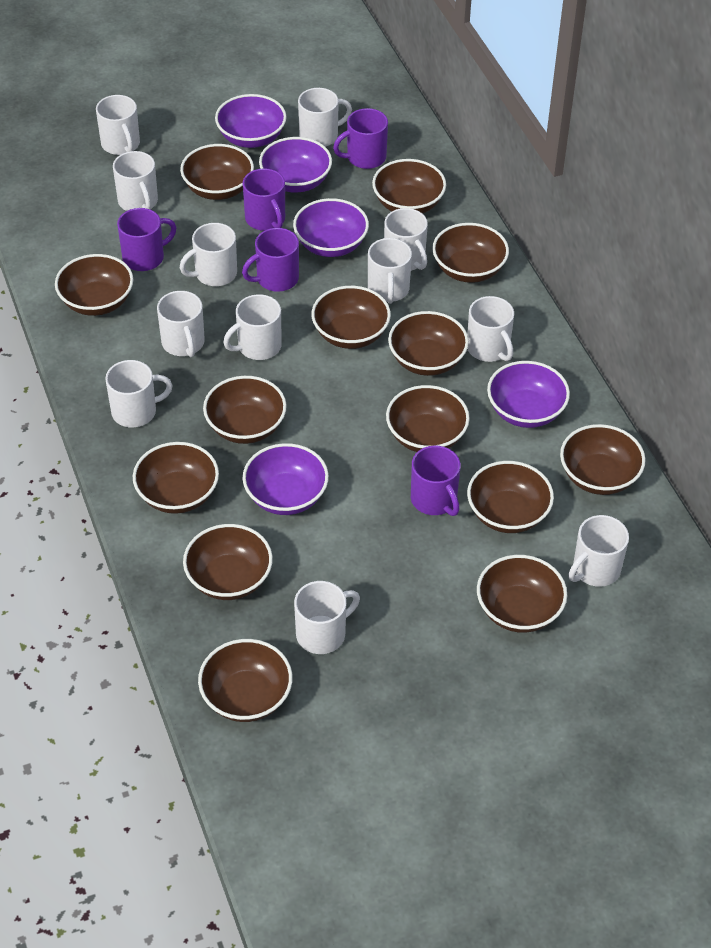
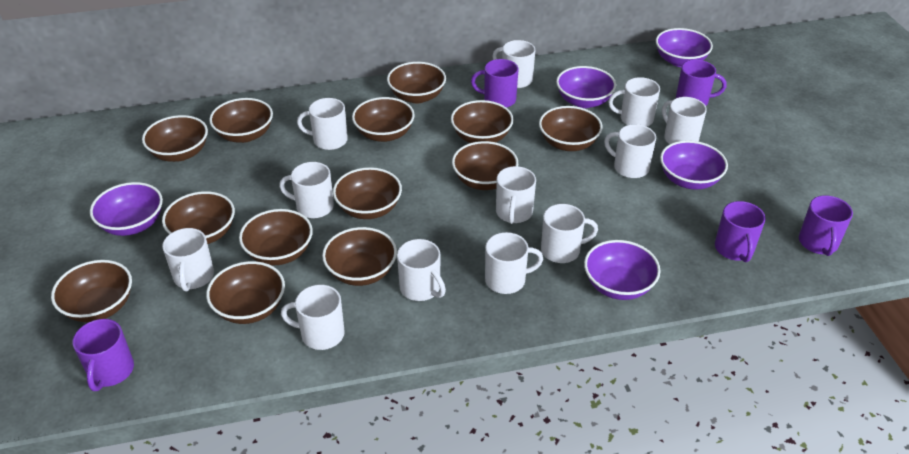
brown bowl: [55,254,133,316] [133,442,219,514] [180,144,254,200] [183,524,273,600] [198,639,293,722] [203,376,287,444] [311,286,391,349] [372,159,446,214] [386,385,470,452] [388,311,469,376] [432,223,509,283] [467,461,554,533] [477,555,567,633] [560,424,646,495] = 14 -> [51,260,132,322] [142,115,208,162] [162,191,235,244] [206,261,285,324] [209,98,273,143] [239,209,313,265] [322,227,397,286] [333,167,402,219] [352,97,415,142] [387,62,446,103] [451,100,514,143] [452,141,518,190] [539,106,602,151] = 13

